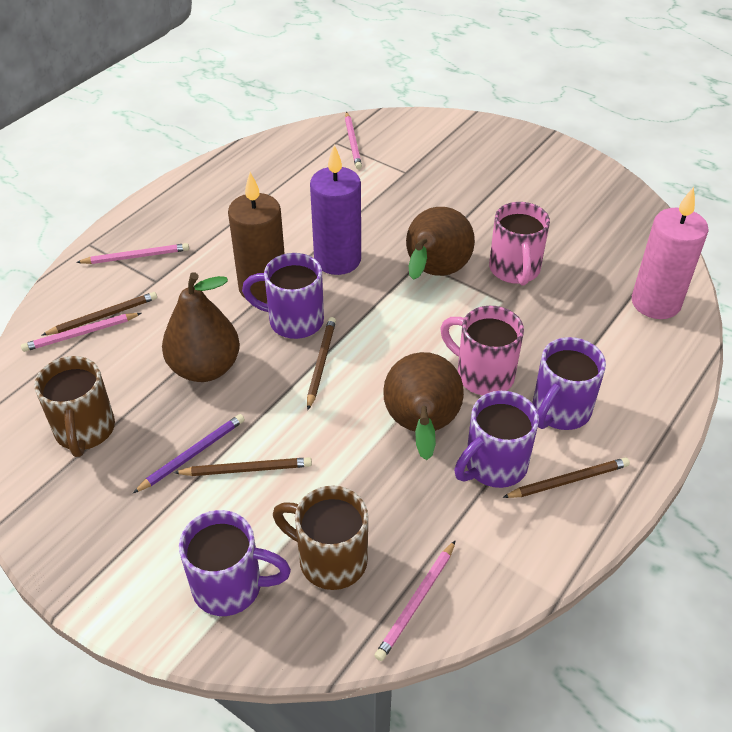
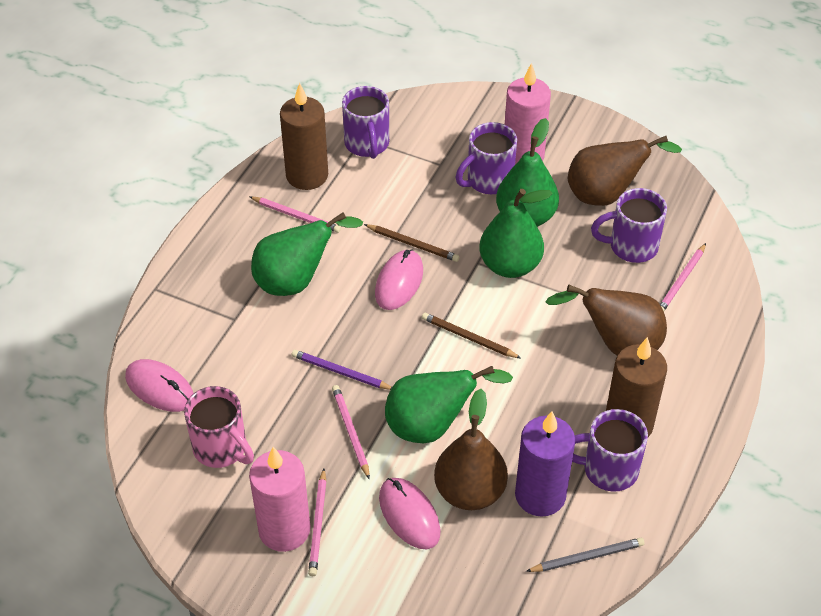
brown candle: [228,172,285,303] = 1 -> [280,83,328,190] [606,337,667,437] = 2
brown mug: [34,356,115,457] [273,485,368,590] = 2 -> none = 0
brown pencil: [42,292,157,335] [174,457,312,476] [307,317,336,410] [502,457,630,498] = 4 -> [364,224,459,262] [422,313,521,358] = 2
green pear: none = 0 -> [251,212,363,296] [385,366,513,443] [479,189,553,278] [496,118,559,227] = 4
grey pencil: none = 0 -> [526,538,645,572] = 1
pink candle: [632,187,709,319] = 1 -> [249,447,310,552] [505,63,551,165] = 2
pink mouse: none = 0 -> [125,359,194,412] [375,250,423,310] [379,478,441,549] = 3
pink mug: [440,306,524,395] [489,202,550,286] = 2 -> [184,386,254,468] = 1

